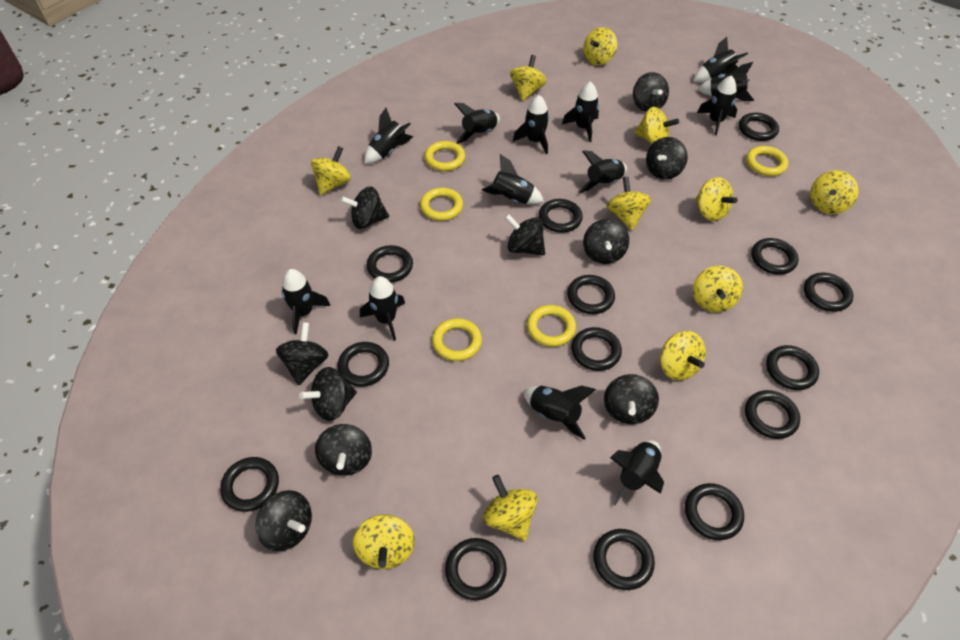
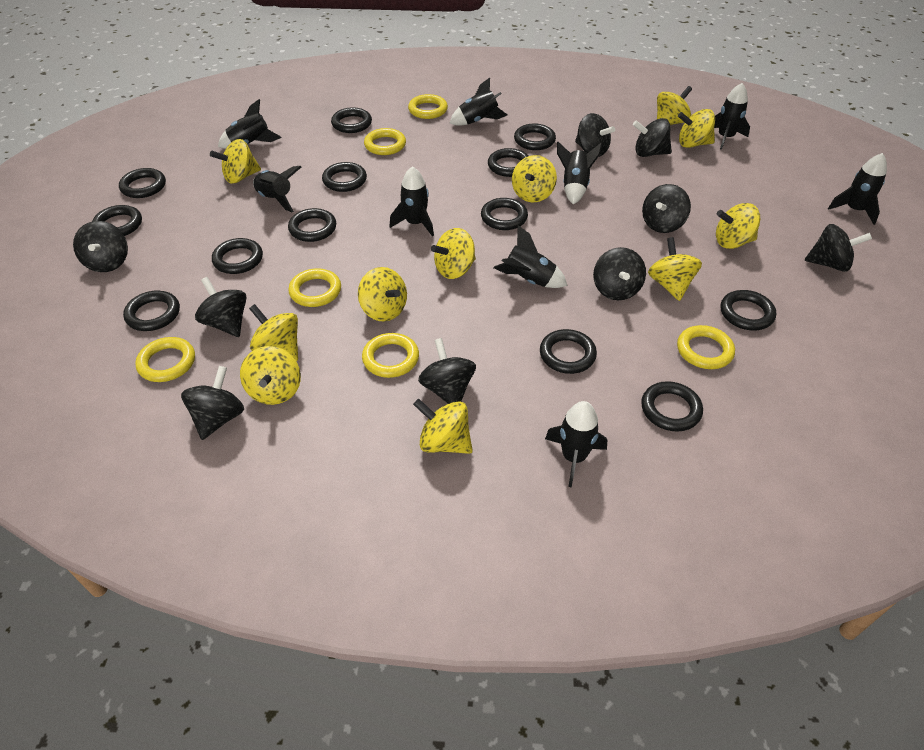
black ring: [220,457,279,512] [338,342,389,387] [367,245,413,283] [445,538,507,600] [539,199,583,233] [567,275,615,314] [571,327,622,371] [593,529,655,590] [685,483,744,540] [739,113,779,141] [745,390,800,439] [751,238,799,275] [766,345,819,390] [804,273,853,312] = 14 -> [92,205,142,236] [119,168,166,198] [123,291,180,331] [212,238,263,274] [288,208,336,242] [322,162,367,192] [331,108,372,133] [481,198,528,230] [488,148,528,177] [514,123,556,150] [540,329,597,374] [641,381,703,432] [721,290,776,330] = 13
black rocket: [281,269,330,335] [360,276,405,341] [364,108,413,164] [454,103,500,144] [482,154,544,204] [513,95,549,154] [524,386,596,440] [562,82,599,142] [579,150,627,193] [610,440,664,505] [693,37,748,83] [697,75,737,136] [698,62,754,101] = 13 -> [218,99,282,149] [253,166,301,212] [389,166,434,236] [449,78,508,126] [493,225,568,288] [545,401,607,487] [557,142,603,205] [714,83,750,150] [828,153,887,225] = 9
black spinning top: [256,490,312,551] [276,322,329,385] [299,367,357,421] [315,424,372,476] [340,187,389,229] [505,214,545,255] [583,219,629,264] [604,374,659,424] [633,72,669,112] [646,137,688,179] = 10 -> [73,221,128,272] [181,366,244,440] [195,277,247,337] [418,338,476,404] [575,113,615,157] [593,247,646,300] [633,118,672,157] [642,184,691,233] [805,224,872,272] = 9
yellow ring: [420,188,463,221] [425,141,465,171] [432,318,482,361] [527,305,576,347] [746,146,788,176] = 5 -> [135,337,195,382] [288,268,341,307] [362,333,419,378] [364,128,406,155] [408,94,448,119] [677,325,735,369] = 6

